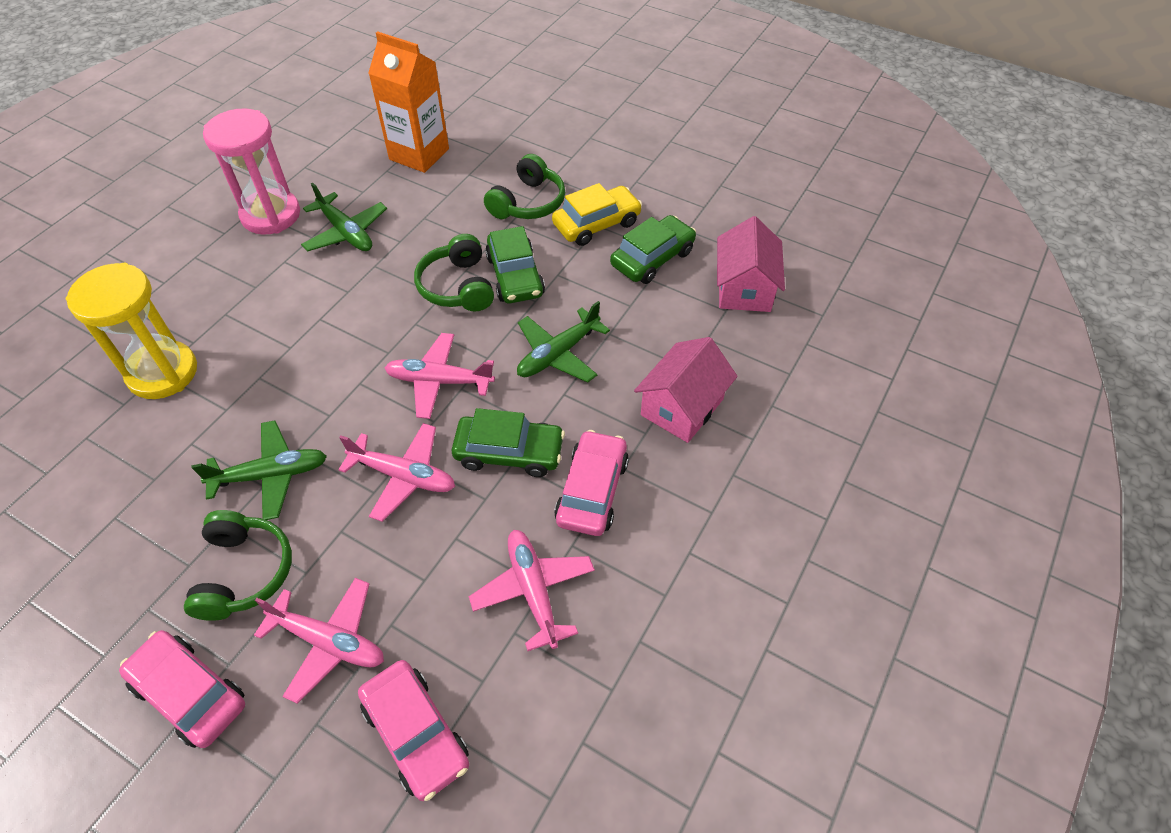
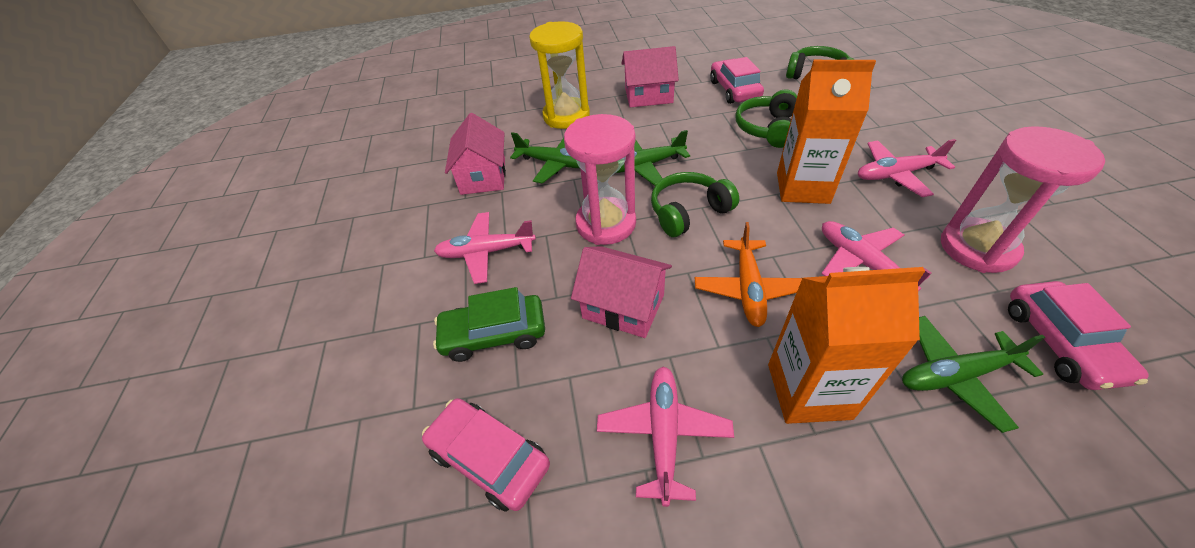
green car: [452,408,565,477] [485,226,545,303] [610,215,696,284] = 3 -> [433,287,545,362] = 1
orange carton: [368,31,449,173] = 1 -> [768,267,925,424] [777,60,876,204] = 2
orange plane: none = 0 -> [695,222,802,327] = 1
pink hourglass: [203,108,300,235] = 1 -> [564,114,636,245] [941,126,1105,273] = 2
pink house: [634,337,738,443] [717,216,785,312] = 2 -> [445,113,506,195] [571,246,672,338] [622,46,679,107] = 3
yellow car: [552,183,642,246] = 1 -> none = 0

